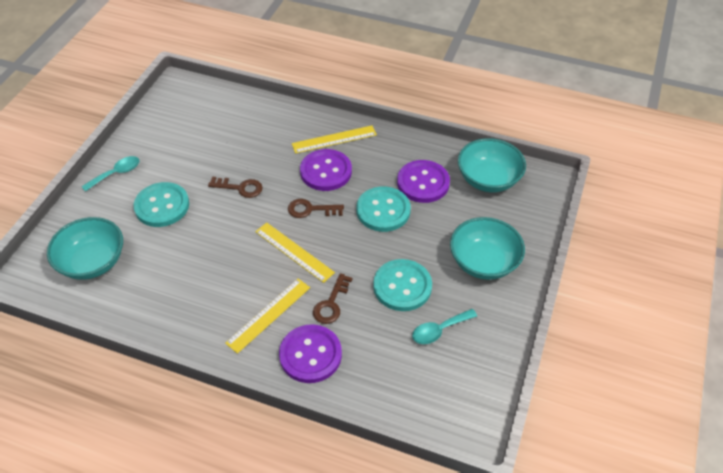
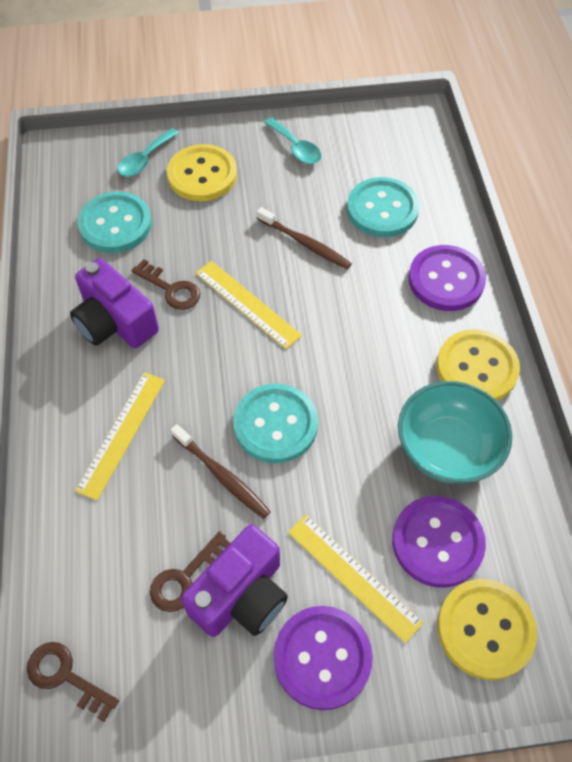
brown toothbrush: none = 0 -> [171,424,271,519] [257,207,352,269] = 2
purple camera: none = 0 -> [70,258,159,348] [181,524,288,637] = 2
turquoise bowl: [47,217,123,280] [450,217,525,280] [458,138,526,192] = 3 -> [398,381,512,484] = 1
yellow button: none = 0 -> [167,144,237,201] [436,329,520,401] [437,579,537,680] = 3

